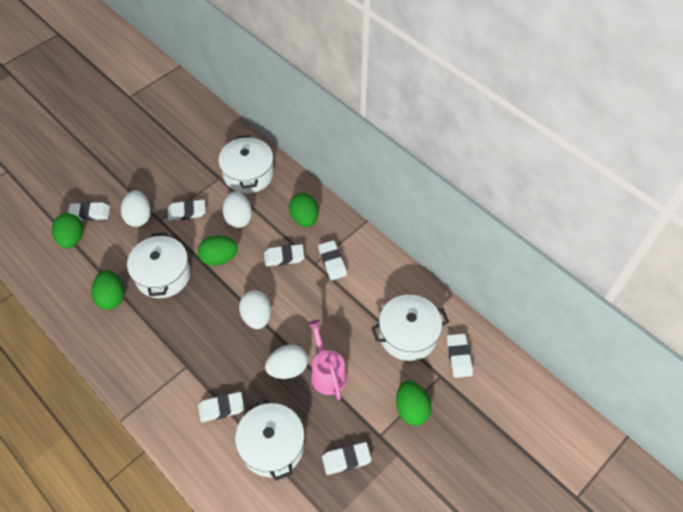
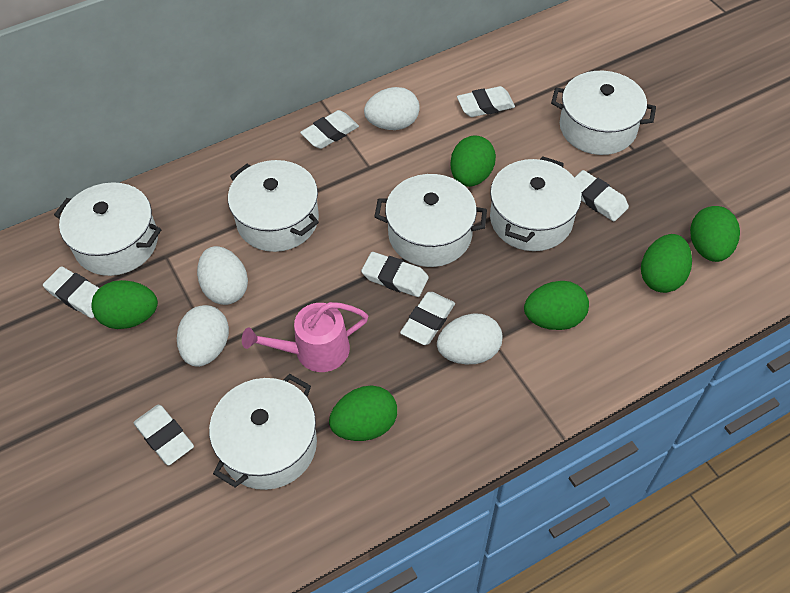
green egg: [52,213,83,249] [91,270,124,310] [198,236,238,266] [289,193,319,227] [396,381,432,426] = 5 -> [91,280,158,329] [329,386,397,441] [450,135,496,187] [524,281,589,330] [641,234,692,293] [690,206,740,262] = 6
white pot: [127,233,191,298] [218,135,274,194] [235,398,305,481] [371,295,449,361] = 4 -> [54,182,161,276] [209,374,317,490] [228,160,319,252] [374,174,487,267] [490,156,581,251] [551,71,656,155] = 6

